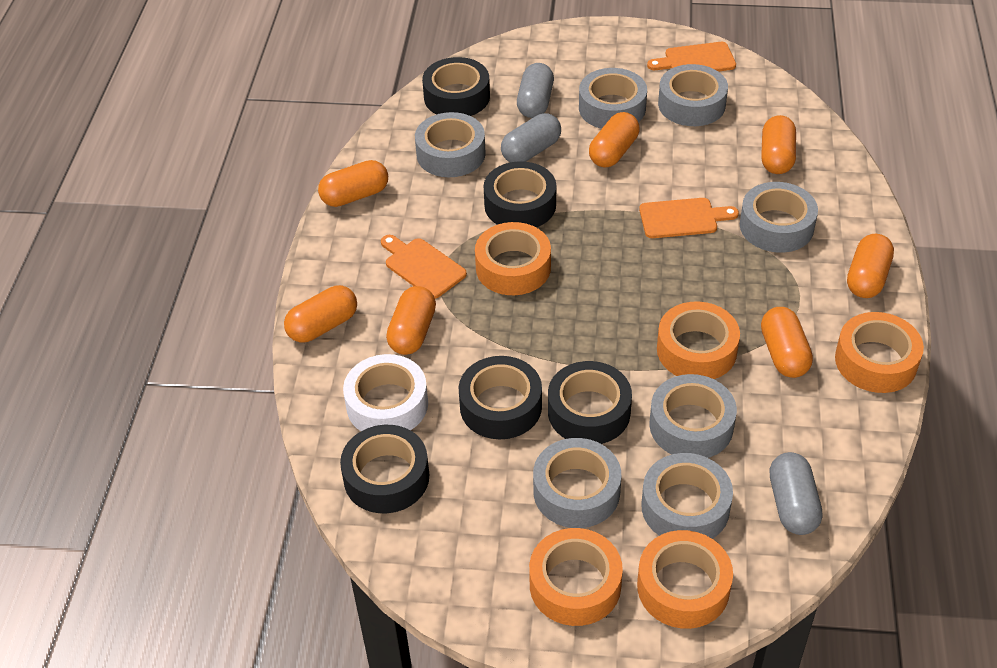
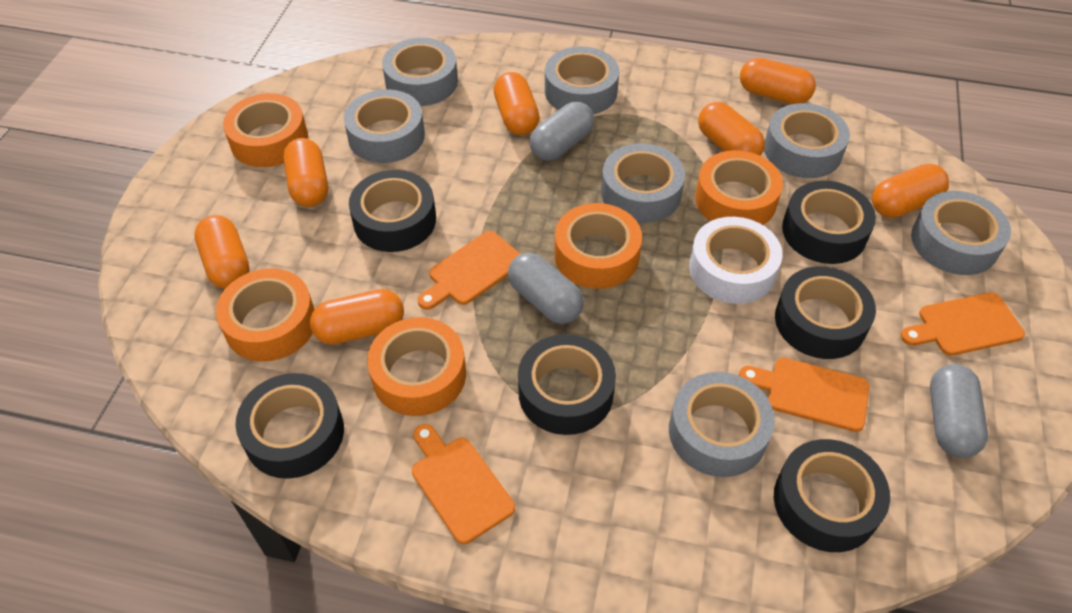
black tape: [340,425,429,513] [422,57,490,116] [459,356,542,439] [484,161,556,227] [548,361,632,444] = 5 -> [235,373,344,479] [349,170,436,252] [518,334,616,435] [774,439,890,552] [775,266,876,359] [782,181,876,264] = 6
orange cutting board: [381,235,467,299] [639,198,739,238] [647,42,736,72] = 3 -> [412,424,515,544] [418,231,520,310] [739,358,869,432] [900,292,1025,356] = 4

